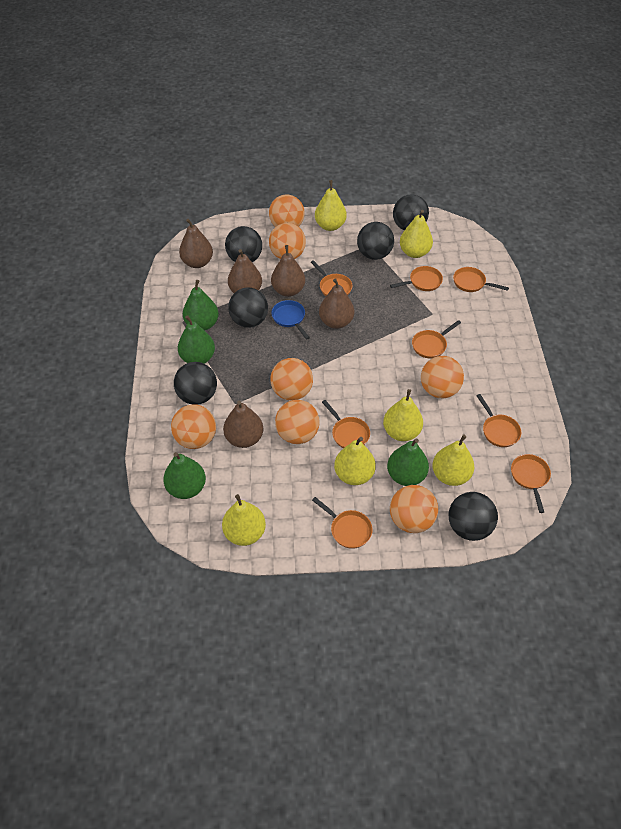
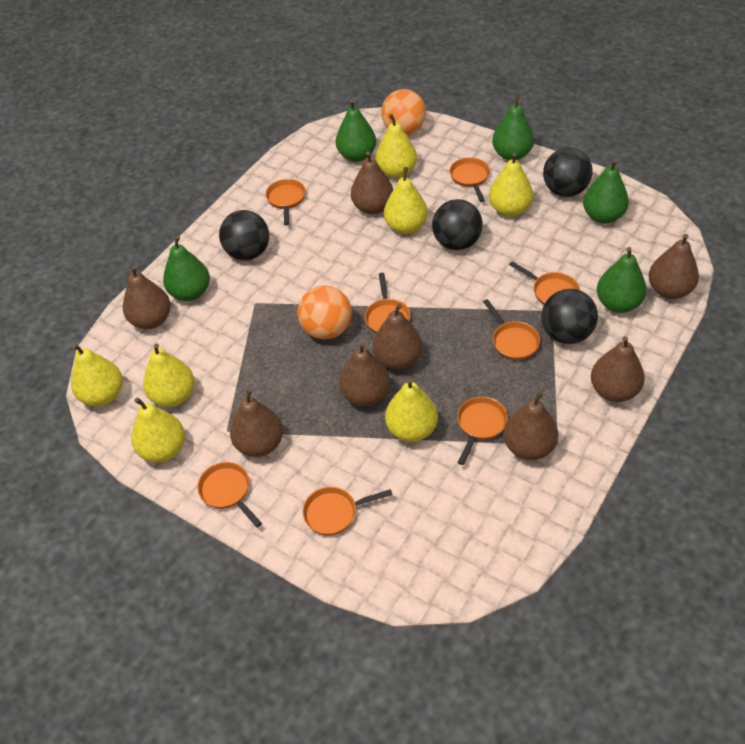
black ball: [174,362,217,405] [225,226,262,262] [228,288,268,328] [357,222,394,260] [393,194,429,230] [448,492,498,541] = 6 -> [219,210,269,260] [432,199,483,250] [541,289,598,344] [543,147,593,197] = 4
blue pan: [271,300,310,340] = 1 -> none = 0
brown pear: [179,219,213,268] [223,401,263,448] [228,249,262,293] [271,245,305,297] [319,278,354,329] = 5 -> [123,265,171,329] [230,389,283,457] [339,342,390,406] [351,151,393,214] [373,303,422,370] [503,391,558,460] [591,336,645,402] [649,234,699,299] = 8
green pear: [163,452,206,499] [178,315,215,364] [183,280,219,330] [387,438,429,486] = 4 -> [163,236,210,301] [336,99,376,162] [492,94,534,160] [583,159,629,224] [597,247,647,313] = 5
orange ball: [171,404,216,449] [269,195,305,227] [269,223,306,259] [270,358,313,401] [275,400,320,444] [390,485,438,533] [421,356,464,398] = 7 -> [298,286,352,340] [381,89,426,135] = 2
yellow pear: [222,494,266,546] [315,180,347,231] [334,437,376,485] [383,389,423,441] [400,210,433,258] [432,434,474,486] = 6 -> [71,344,123,406] [131,397,185,462] [143,343,195,407] [376,114,417,178] [384,167,428,234] [385,378,438,442] [489,153,533,217] = 7

